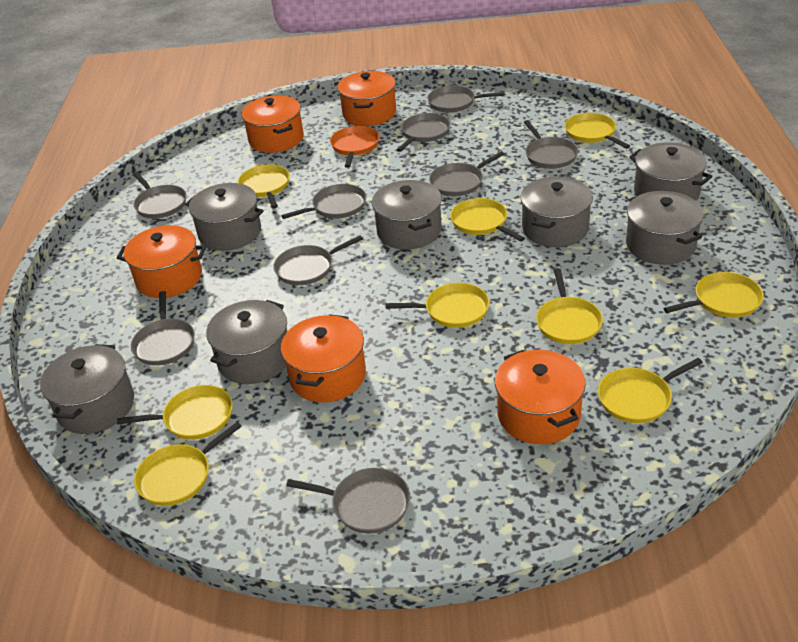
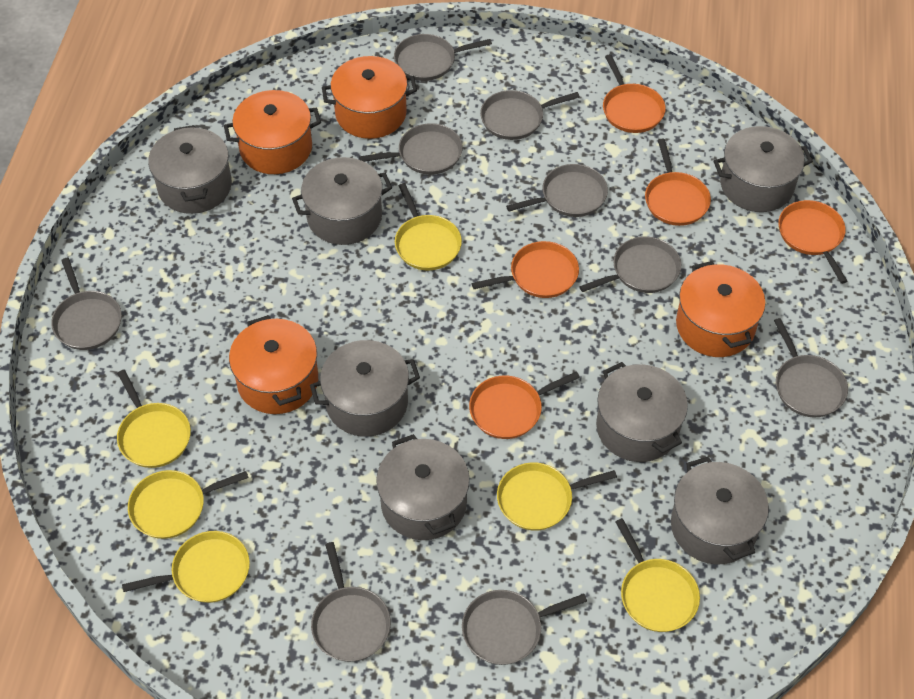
orange pan: [330,126,379,168] = 1 -> [469,371,580,439] [472,241,579,298] [603,54,666,133] [645,139,711,226] [778,200,847,284] = 5
orange pot: [117,225,206,298] [241,95,304,153] [281,314,366,402] [338,71,396,126] [495,350,586,444] = 5 -> [224,90,321,174] [229,315,318,414] [322,56,417,139] [676,261,766,357] = 4
yellow pan: [117,385,233,440] [134,422,242,506] [238,164,290,209] [386,283,489,328] [450,198,525,242] [536,268,603,344] [565,113,630,149] [598,358,703,423] [664,272,764,318] = 9 -> [117,370,191,468] [122,531,250,603] [128,470,249,539] [395,183,462,271] [497,463,617,531] [615,518,700,632] = 6

